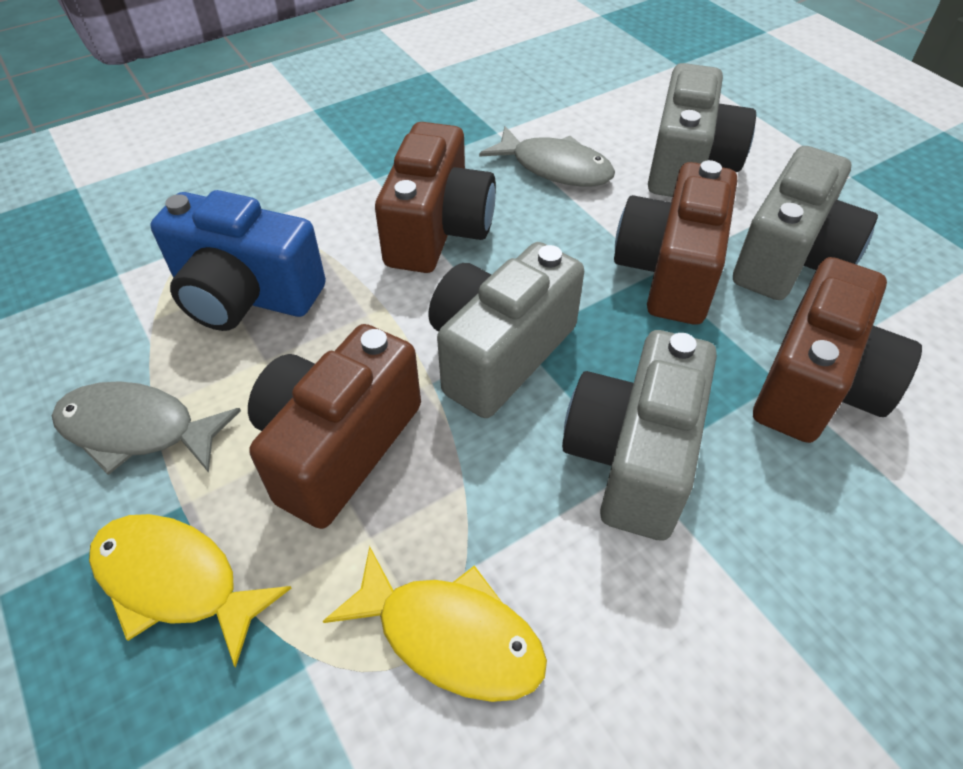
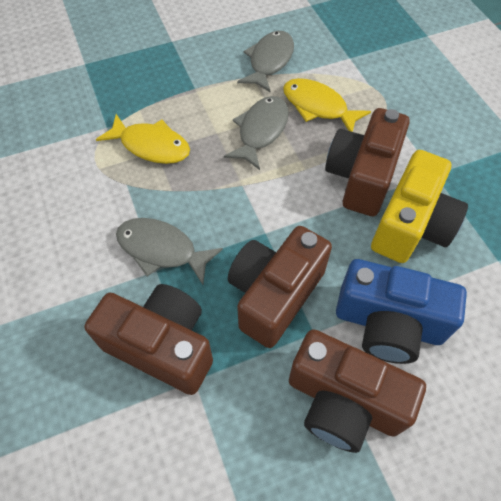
grey camera: [428,242,584,418] [562,330,717,541] [648,63,756,197] [733,146,878,300] = 4 -> none = 0
grey fish: [52,381,241,475] [479,126,615,187] = 2 -> [116,218,223,285] [224,96,289,170] [237,31,294,93] = 3
yellow camera: none = 0 -> [371,150,468,263] = 1

